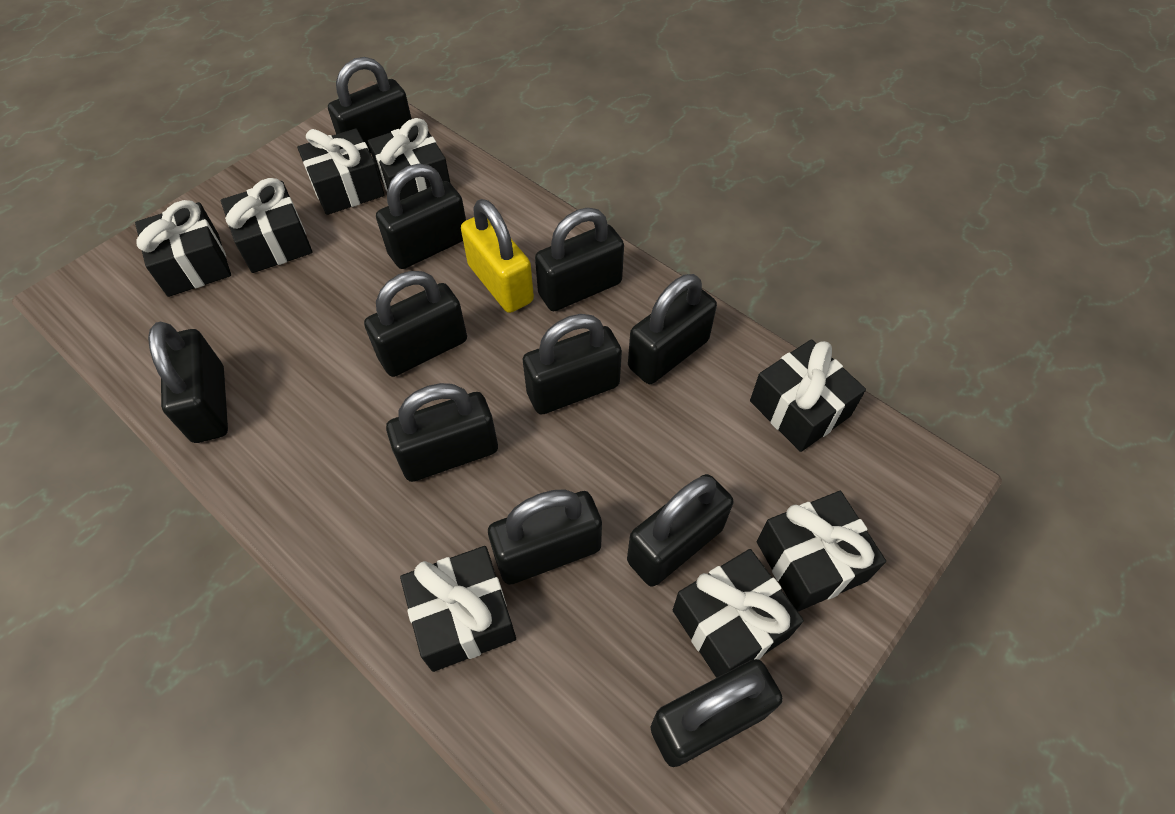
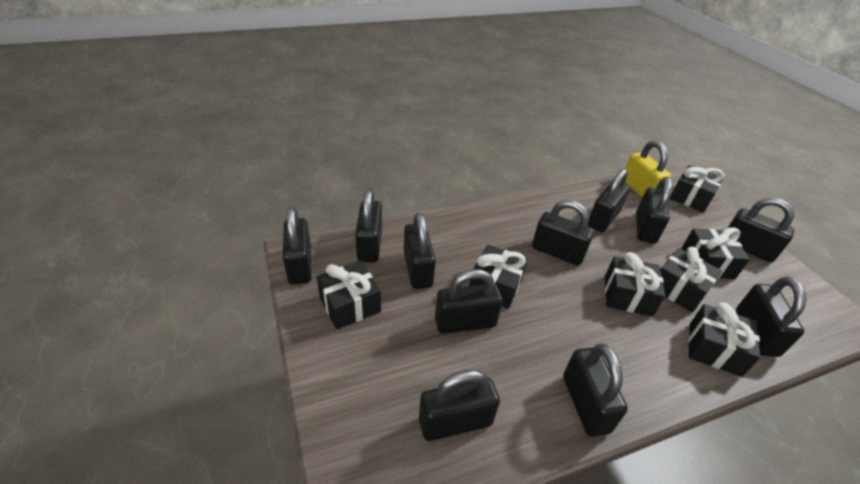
black gift: [135,200,231,297] [221,178,313,273] [297,128,385,215] [368,118,450,200] [400,546,516,672] [673,549,804,678] [750,339,866,452] [757,491,886,612] = 8 -> [317,261,381,329] [469,245,528,309] [605,252,665,316] [660,247,722,312] [670,165,724,213] [681,227,750,279] [689,302,760,377] = 7

